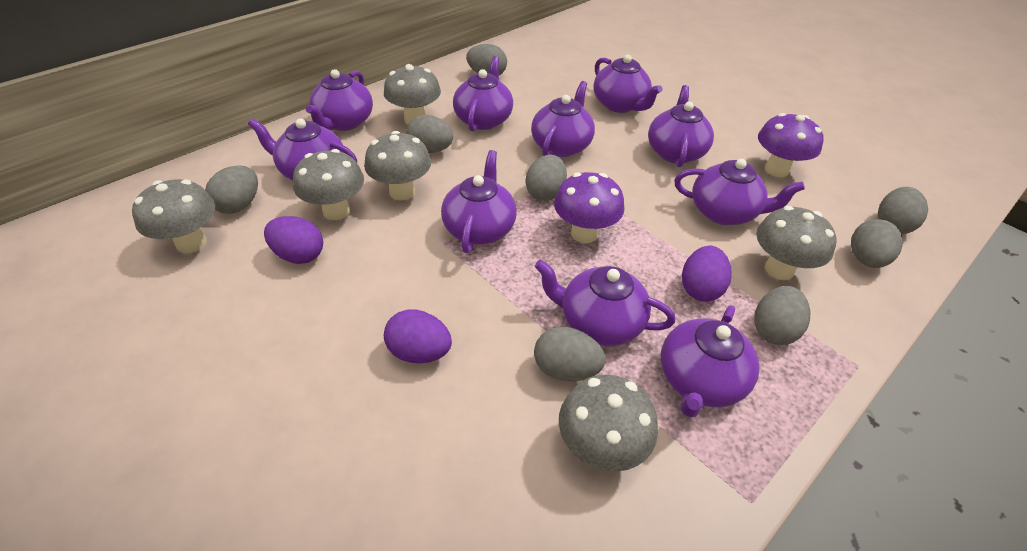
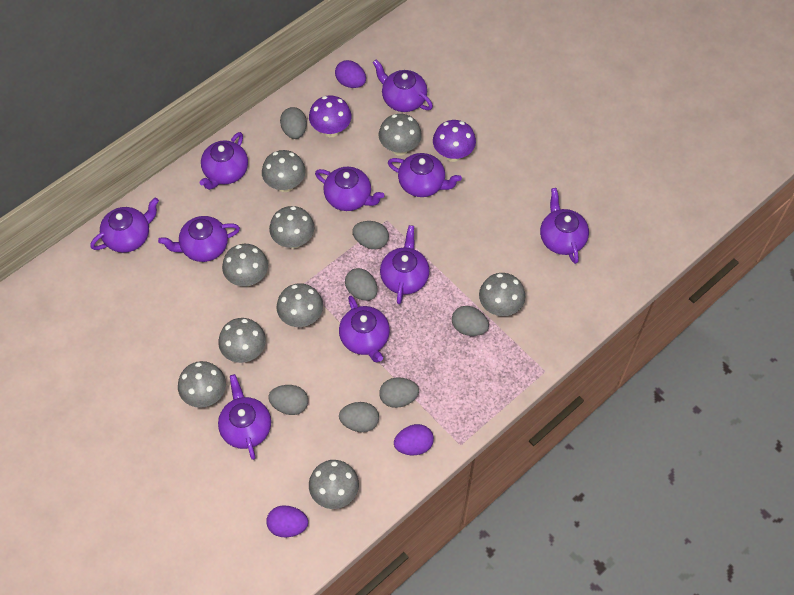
grey egg: [205,165,258,214] [406,115,453,153] [466,44,507,75] [526,155,567,201] [534,327,606,381] [754,286,810,345] [851,219,903,268] [878,187,928,234] = 8 -> [268,385,308,415] [280,107,307,139] [339,402,379,432] [345,268,377,301] [352,221,389,249] [379,377,419,408] [452,306,489,336] = 7
grey mushroom: [132,179,215,253] [293,149,364,220] [364,131,431,200] [384,64,441,124] [559,375,658,472] [756,206,837,280] = 6 -> [178,361,226,408] [218,318,266,363] [222,244,268,286] [262,150,306,192] [269,206,314,249] [276,283,323,327] [309,460,359,509] [379,114,422,156] [479,273,525,316] = 9

